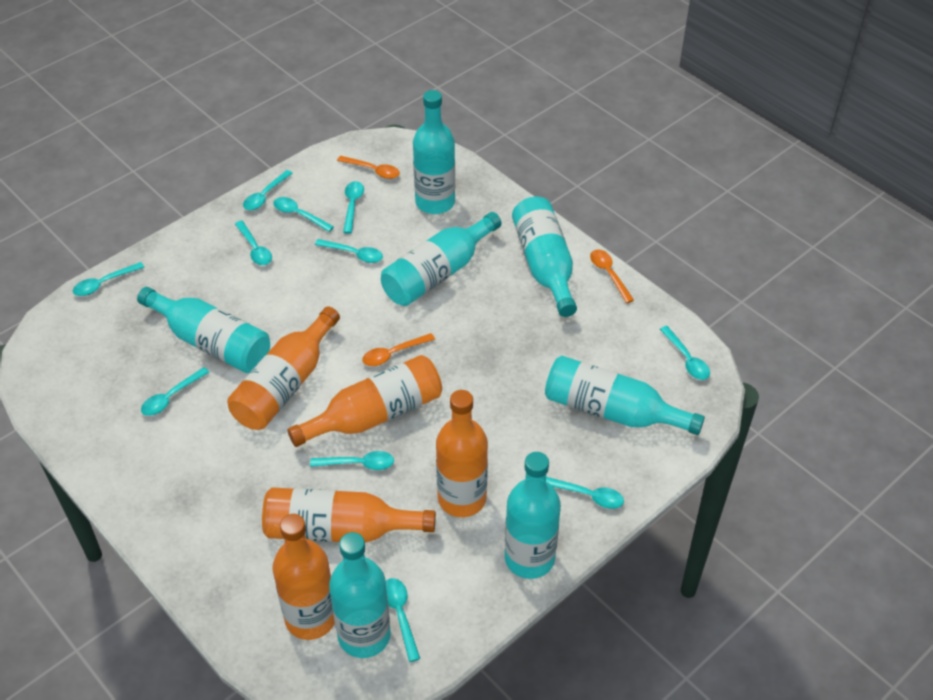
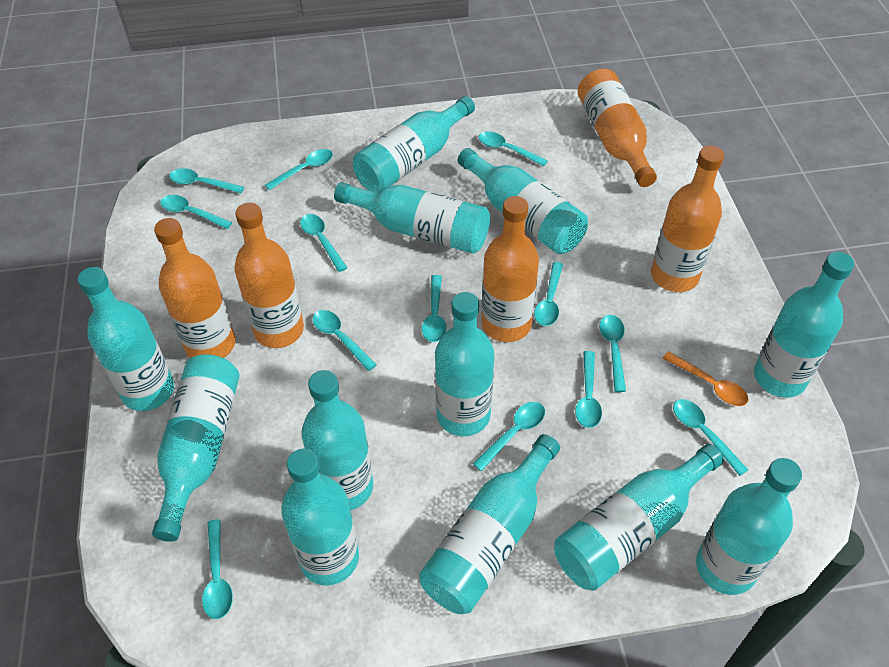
orange spoon: [337,156,400,179] [362,333,435,366] [590,249,634,303] = 3 -> [662,351,748,406] = 1
turquoise bottle: [137,287,270,373] [329,532,391,658] [381,212,502,306] [413,90,455,214] [505,452,561,579] [512,197,577,317] [545,356,705,435] = 7 -> [78,267,174,411] [152,354,240,542] [281,449,359,585] [301,370,373,510] [334,182,490,254] [353,96,475,191] [419,434,560,614] [435,292,494,436] [458,148,588,254] [554,444,724,591] [696,458,802,595] [754,252,854,398] = 12
turquoise spoon: [73,262,145,296] [141,367,210,416] [235,221,272,265] [243,170,293,210] [273,197,334,232] [310,451,394,470] [315,239,383,263] [343,181,364,234] [386,578,420,662] [546,477,624,509] [660,326,710,380] = 11 -> [161,195,232,229] [169,168,244,194] [202,519,233,619] [265,149,333,190] [300,214,348,272] [313,310,377,371] [422,275,446,342] [473,402,545,471] [479,131,548,166] [534,262,563,326] [575,351,602,428] [600,315,626,392] [673,399,748,476] = 13

